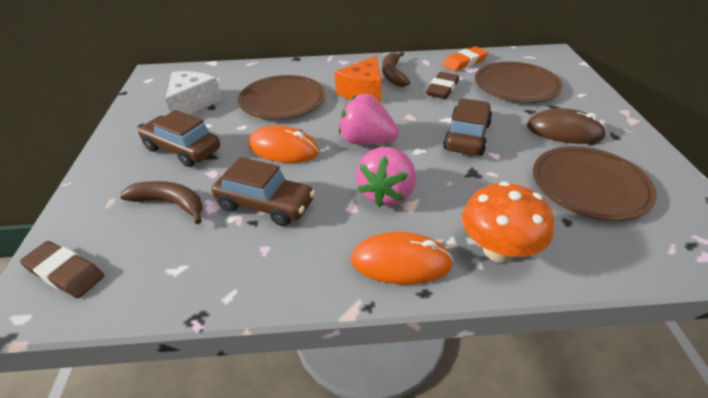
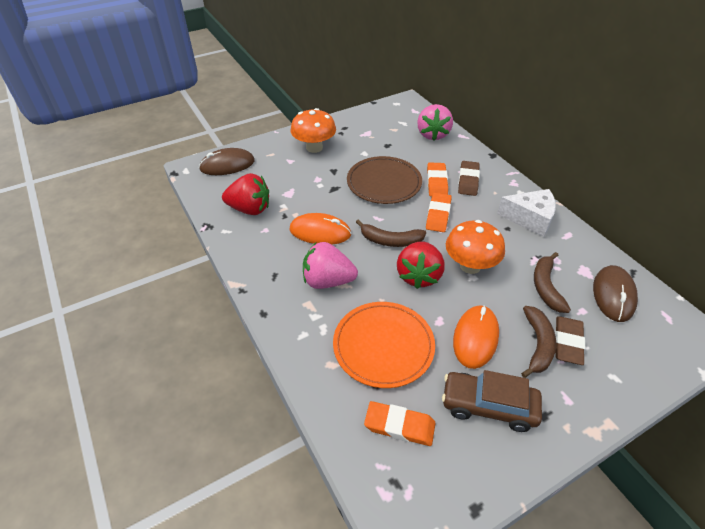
brown banana: [120,181,203,224] [382,52,410,87] = 2 -> [356,219,426,247] [521,306,556,378] [534,252,571,313] = 3
brown car: [138,110,220,167] [212,157,315,226] [443,99,492,156] = 3 -> [442,370,542,432] = 1
brown mouse: [527,108,607,144] = 1 -> [199,148,255,175] [593,265,638,322] = 2
brown plate: [238,75,325,119] [475,62,563,103] [533,146,657,221] = 3 -> [347,156,422,204] = 1
orange cheese: [335,56,382,103] = 1 -> none = 0
orange eraser: [442,46,488,71] = 1 -> [364,401,436,446] [426,193,452,232] [427,162,448,197] = 3
orange mushroom: [462,181,554,263] = 1 -> [291,108,336,153] [446,220,505,274] = 2
orange plate: none = 0 -> [333,302,435,388] = 1
red strawberry: none = 0 -> [222,173,269,215] [397,241,445,289] = 2

